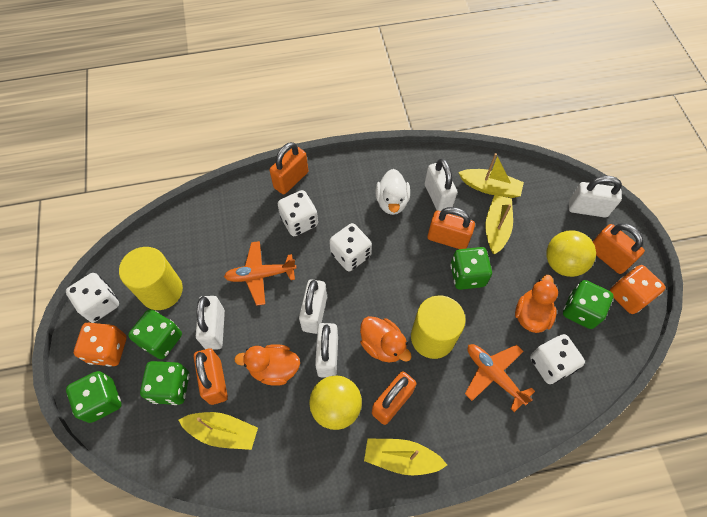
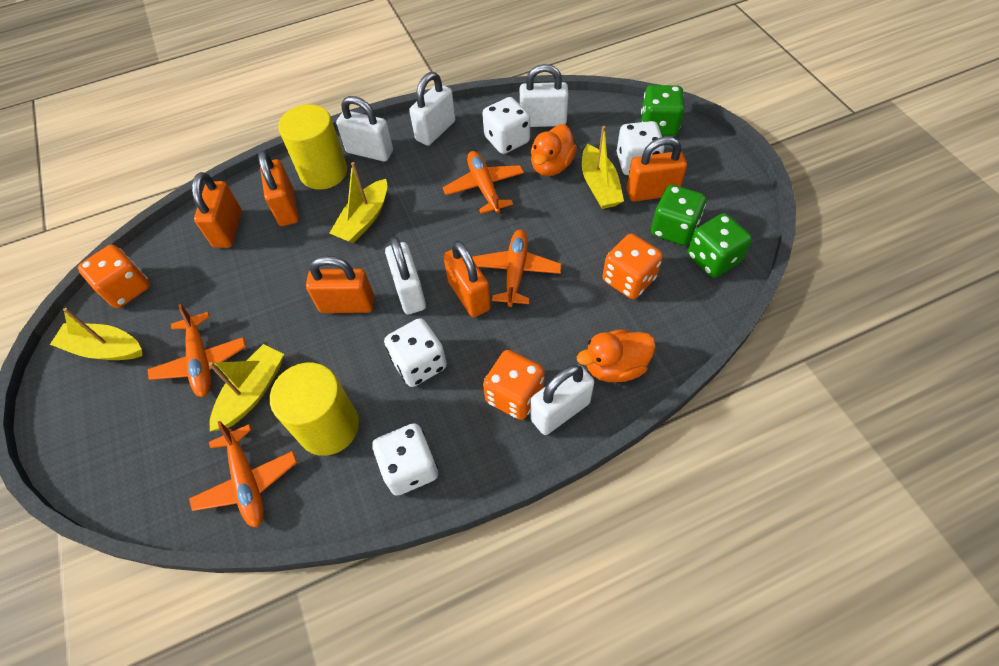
green dice: [66,371,122,423] [128,309,182,359] [140,361,189,405] [450,247,492,290] [563,280,613,329] = 5 -> [641,85,685,136] [651,185,706,246] [688,213,752,278] = 3
orange dice: [74,323,127,367] [610,265,666,314] = 2 -> [78,245,150,308] [483,350,545,420] [603,234,663,299] = 3
orange duck: [234,344,300,386] [360,316,412,363] [515,275,558,333] = 3 -> [531,124,577,176] [577,329,656,382] = 2
orange plane: [224,241,297,306] [465,344,535,412] = 2 -> [147,304,246,397] [189,421,297,527] [443,151,524,214] [472,230,562,307] = 4
white duck: [375,169,410,215] = 1 -> none = 0
yellow ball: [309,376,362,430] [546,230,596,277] = 2 -> none = 0

